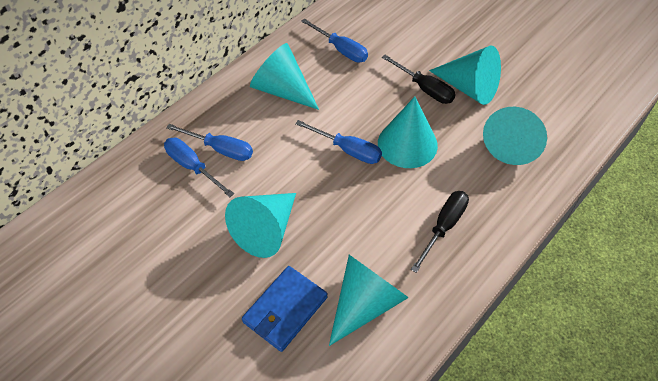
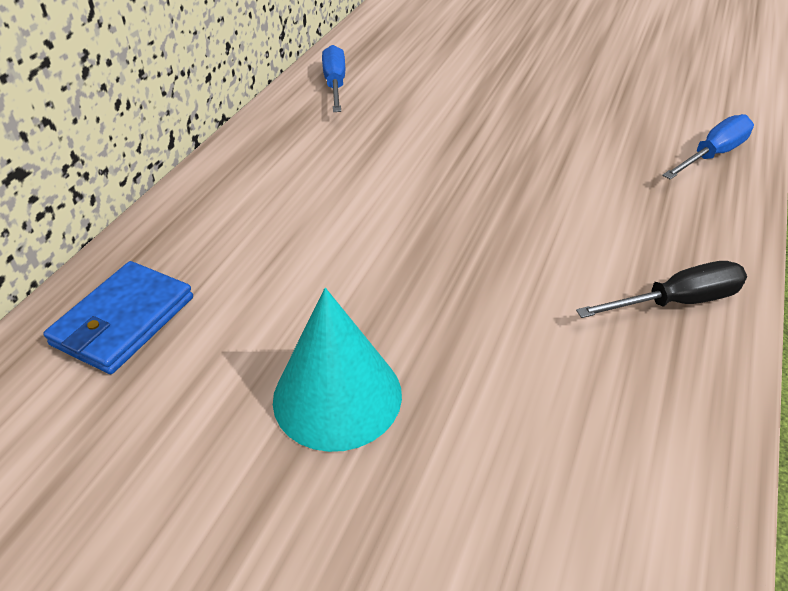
black screwdriver: [382,55,456,104] [411,191,469,273] = 2 -> [576,261,747,318] = 1
blue screwdriver: [164,138,234,197] [166,124,253,161] [295,120,382,164] [301,18,368,62] = 4 -> [322,45,345,112] [662,114,754,180] = 2
turquoise cone: [225,193,296,258] [250,43,319,110] [329,255,409,346] [378,96,438,168] [429,45,501,105] [483,107,547,165] = 6 -> [273,288,402,452] = 1

